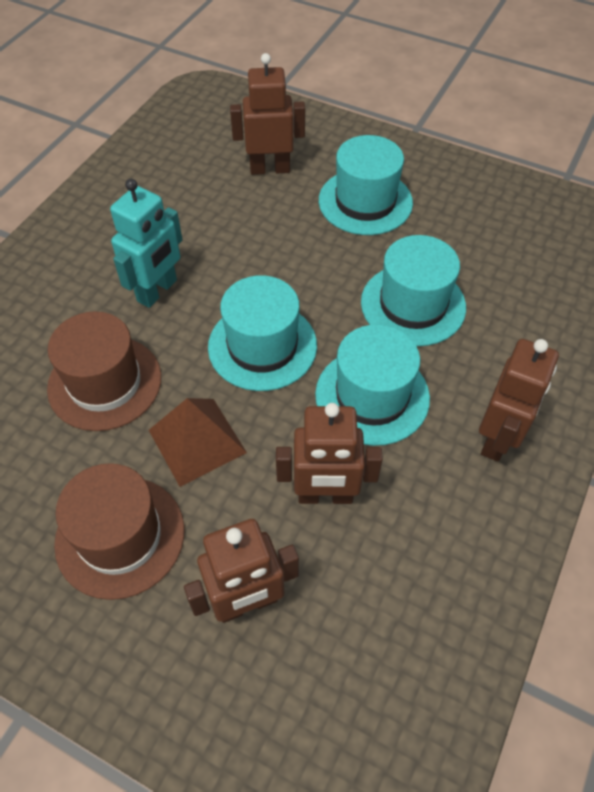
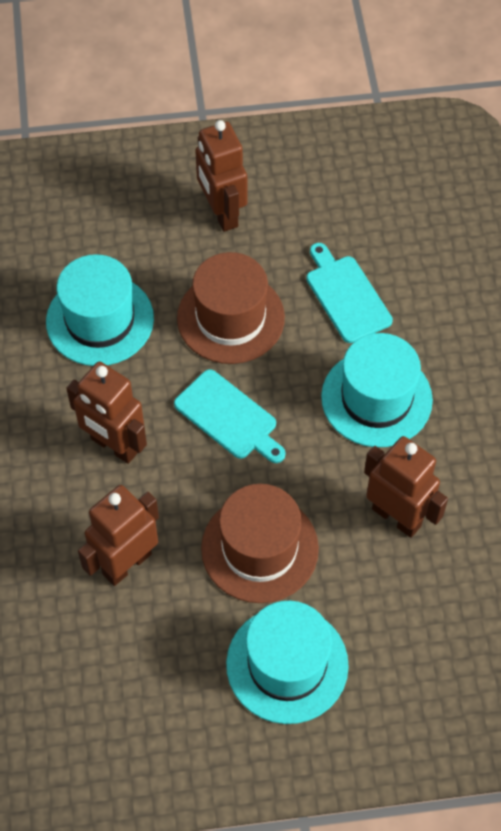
brown pyramid: [149,398,247,487] = 1 -> none = 0
turquoise cutting board: none = 0 -> [174,369,286,463] [306,243,393,343] = 2
turquoise hat: [208,275,317,391] [315,324,430,446] [319,135,413,235] [361,235,466,346] = 4 -> [46,254,154,366] [226,601,349,724] [321,333,433,447] = 3
turquoise robot: [110,179,182,308] = 1 -> none = 0

